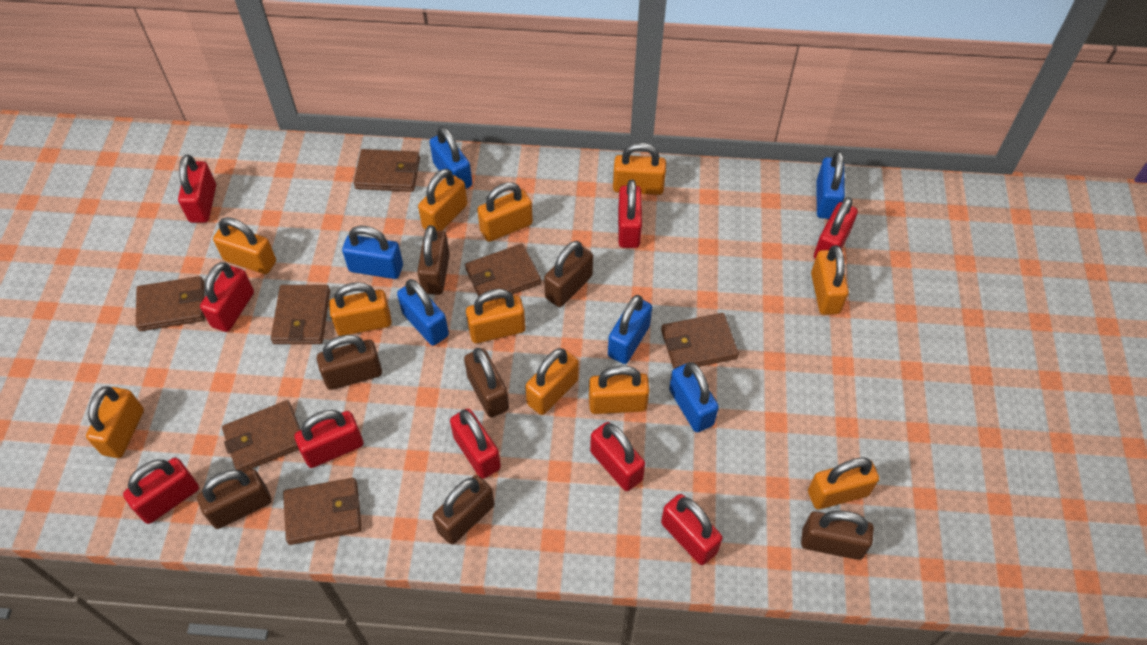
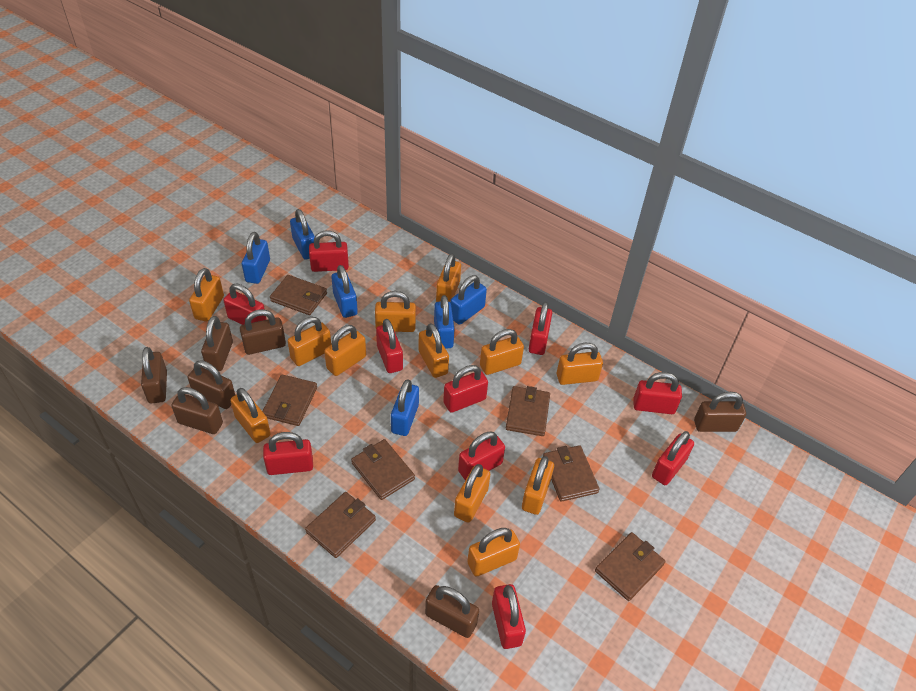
orange padlock: [86,386,144,458] [213,217,276,274] [329,282,392,336] [418,169,468,231] [466,289,525,343] [477,182,533,242] [525,348,578,415] [589,366,650,414] [613,142,666,195] [808,458,879,509] [811,245,849,315] = 11 -> [189,268,224,322] [230,388,271,443] [288,317,332,366] [324,325,366,376] [375,291,416,332] [418,323,449,378] [436,254,461,302] [454,464,490,523] [467,528,520,577] [480,329,524,375] [522,456,554,515] [557,343,603,385] = 12
red padlock: [123,458,199,524] [178,155,216,223] [200,262,254,332] [295,410,363,468] [450,409,501,479] [590,422,645,491] [618,179,642,248] [661,494,723,565] [814,197,858,259] = 9 -> [223,283,267,325] [263,432,313,475] [309,230,349,272] [376,319,403,373] [443,365,488,413] [458,432,505,480] [492,584,526,649] [529,302,552,355] [633,372,682,414] [652,431,694,485] = 10

